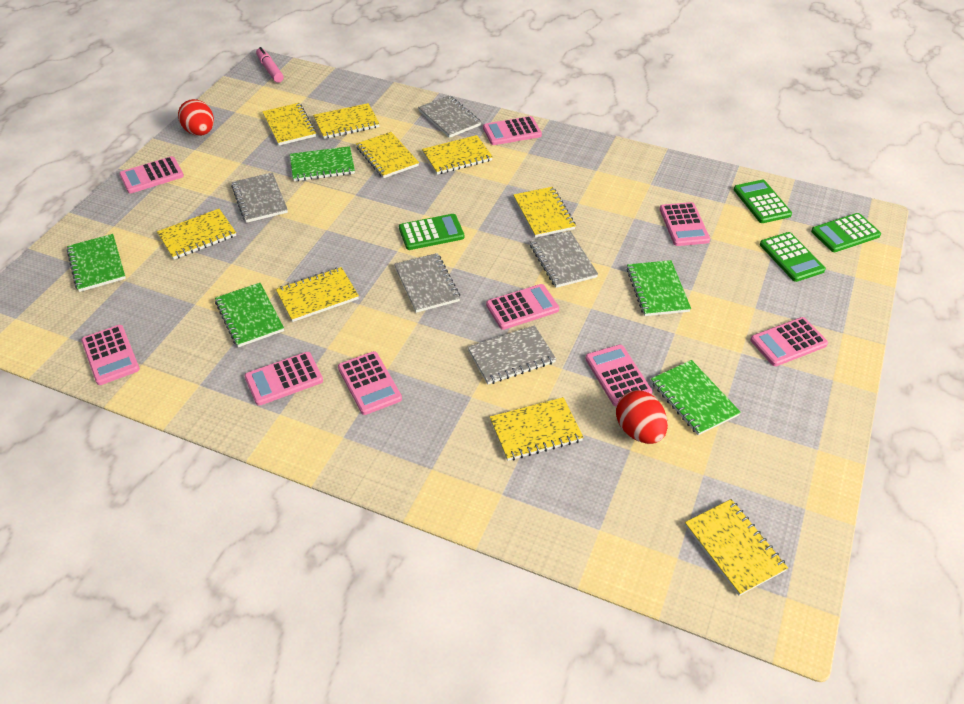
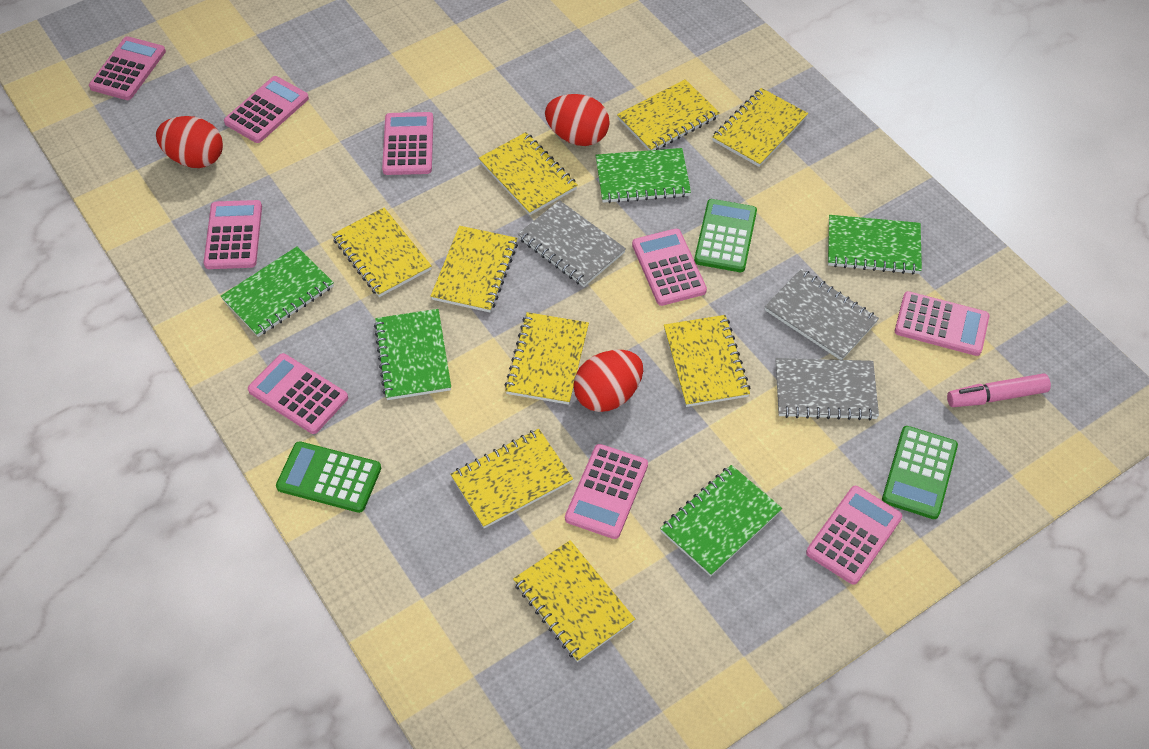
green calculator: [399,214,464,250] [734,180,792,223] [760,232,826,282] [811,213,881,252] = 4 -> [276,441,381,513] [694,199,757,272] [882,426,958,519] = 3
grey notebook: [231,172,288,223] [394,253,460,313] [418,95,481,138] [468,325,556,384] [530,231,598,288] = 5 -> [518,200,626,287] [765,269,879,360] [776,358,879,420] = 3
red egg: [178,99,214,136] [616,390,668,444] = 2 -> [156,116,223,168] [545,94,610,146] [573,350,643,412] = 3

